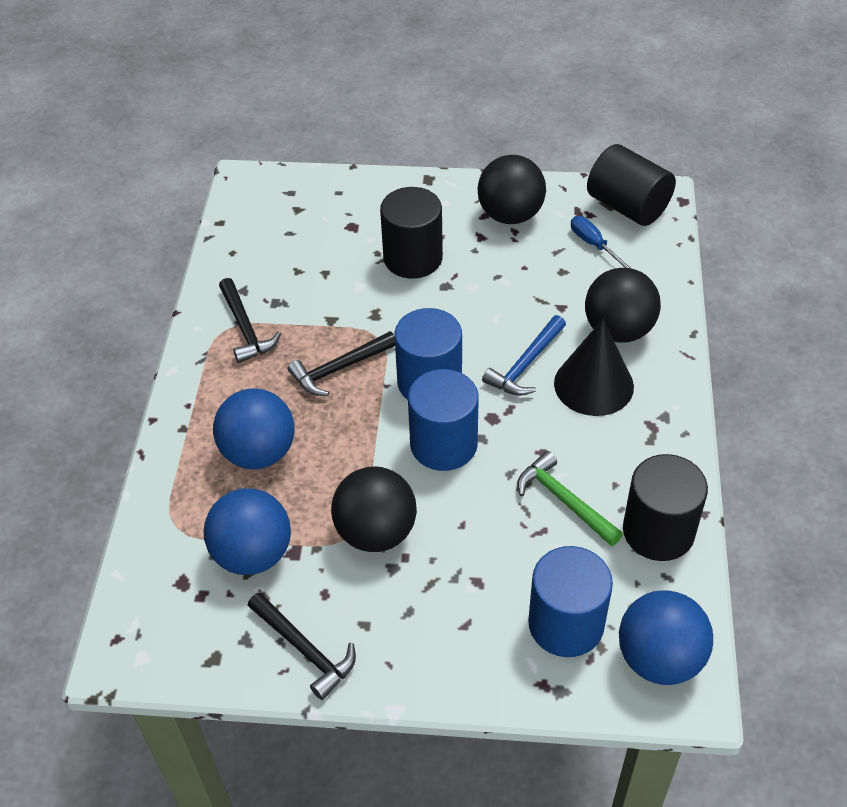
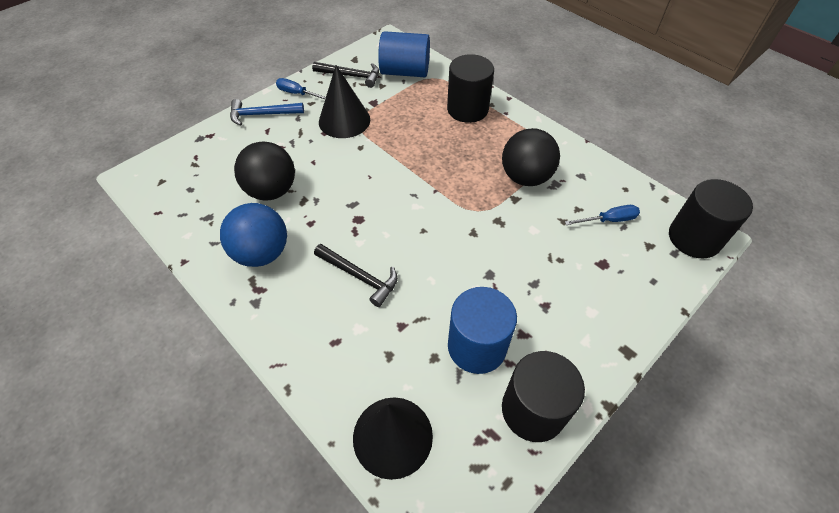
black ball: [331,466,417,552] [477,155,546,224] [585,268,661,343] = 3 -> [234,142,295,201] [502,128,560,186] = 2
black cone: [554,319,634,416] = 1 -> [319,65,370,138] [353,397,433,480] = 2
black hammer: [219,278,281,363] [248,592,356,700] [288,331,395,396] = 3 -> [312,62,379,88] [314,244,398,307] = 2
blue ball: [203,488,291,575] [213,389,295,469] [619,590,713,685] = 3 -> [220,203,287,267] = 1
blue cylinder: [394,308,462,400] [408,369,479,471] [528,546,613,657] = 3 -> [378,31,430,77] [448,287,517,374] = 2
blue screwdriver: [571,216,632,269] = 1 -> [276,78,326,99] [565,205,640,225] = 2
green hammer: [517,451,623,546] = 1 -> none = 0

